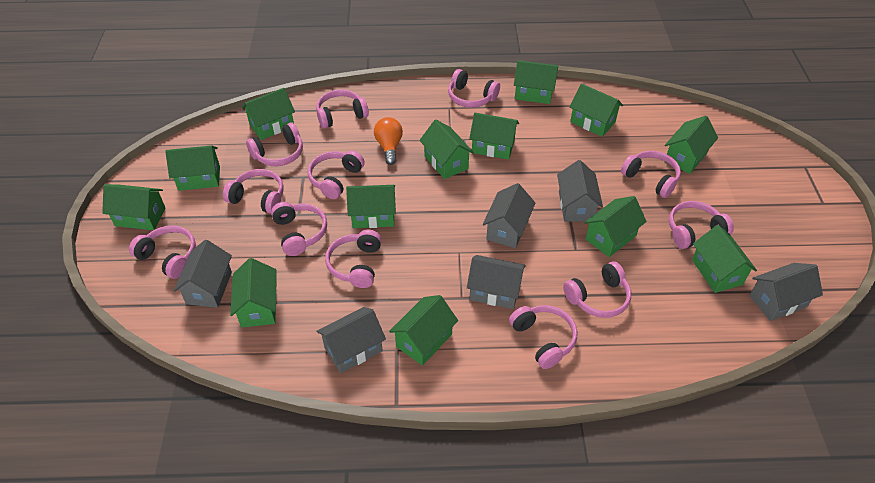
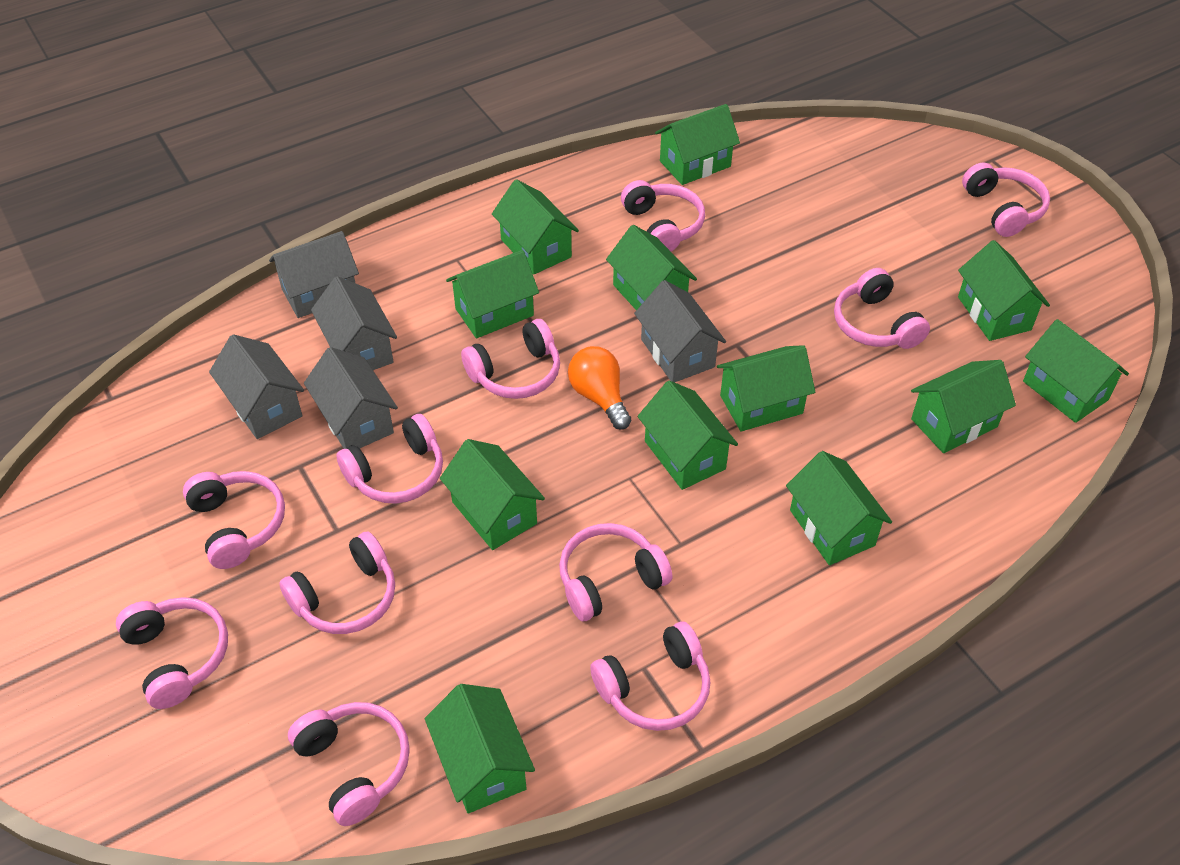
green house: [102,184,166,230] [165,145,220,191] [230,258,277,327] [242,88,295,140] [346,185,396,228] [389,295,458,366] [420,120,474,179] [469,113,519,160] [514,60,558,104] [569,84,623,137] [584,196,647,257] [664,116,718,174] [692,225,757,293] = 13 -> [425,684,535,813] [440,439,545,550] [446,250,539,338] [492,179,579,275] [606,225,697,310] [638,381,738,490] [655,104,740,185] [717,345,815,431] [786,451,892,565] [911,360,1016,453] [958,240,1050,341] [1023,319,1129,423] = 12
grey house: [174,240,232,308] [316,307,386,373] [467,255,526,309] [483,183,535,248] [557,160,603,222] [749,263,823,321] = 6 -> [209,334,304,439] [269,231,359,318] [304,347,398,449] [311,276,397,370] [634,280,726,383] = 5
pink headphones: [129,225,196,279] [223,169,284,214] [246,123,303,166] [271,202,327,256] [308,150,365,199] [316,90,369,129] [325,230,382,288] [448,69,500,108] [509,305,577,369] [563,261,631,318] [621,151,681,198] [669,201,734,249] = 12 -> [116,597,228,709] [183,471,285,569] [279,531,395,634] [288,702,410,826] [336,414,443,504] [461,319,560,399] [559,523,672,621] [590,621,711,731] [621,180,705,252] [834,268,930,349] [962,162,1050,237] = 11

